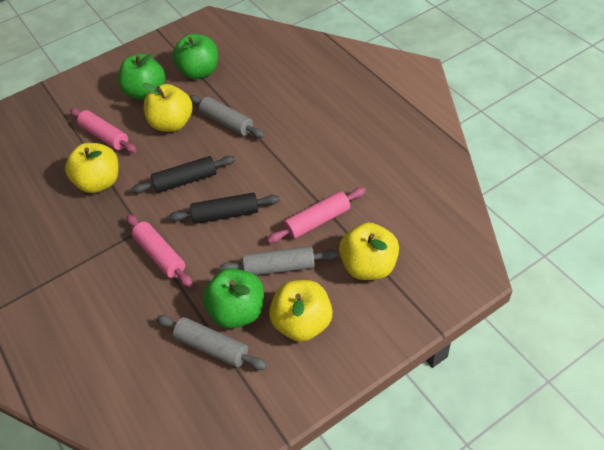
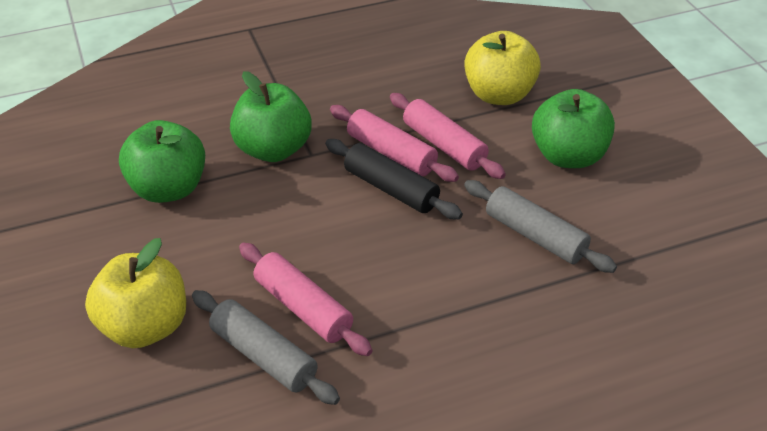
black rolling pin: [131,156,235,193] [169,193,280,224] = 2 -> [325,139,463,219] = 1
grey rolling pin: [156,315,267,370] [189,95,265,138] [219,246,338,275] = 3 -> [192,290,340,405] [464,180,617,273] = 2
yellow apple: [65,143,119,193] [143,83,193,132] [269,280,333,342] [339,222,399,280] = 4 -> [85,238,186,348] [464,31,541,105] = 2

